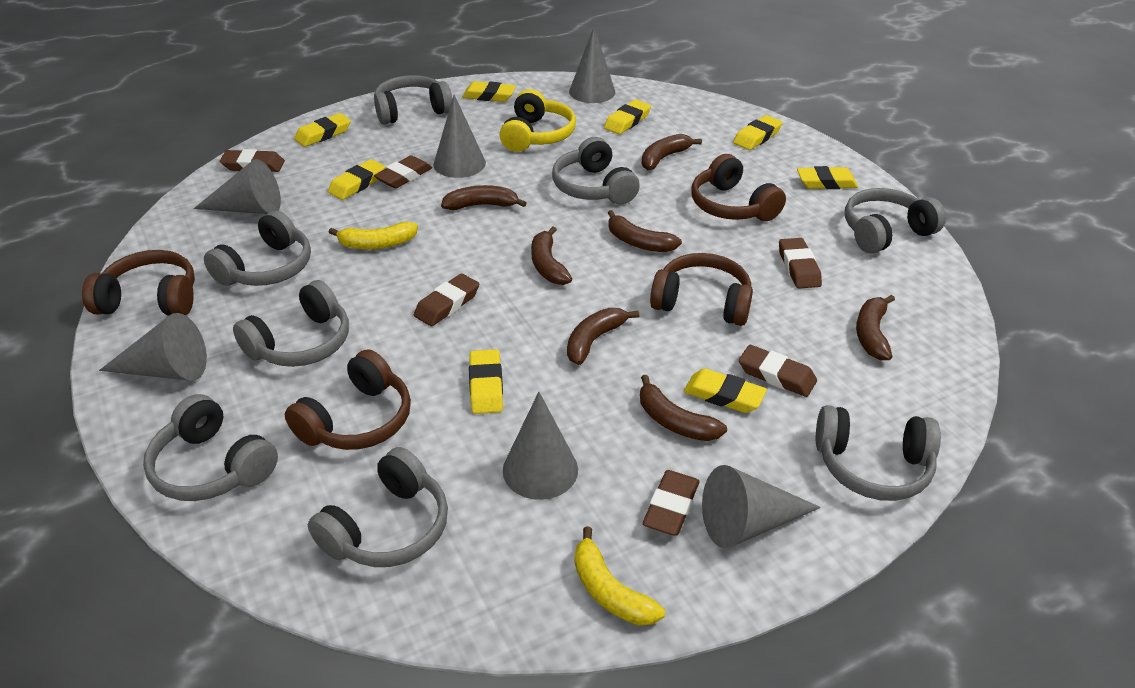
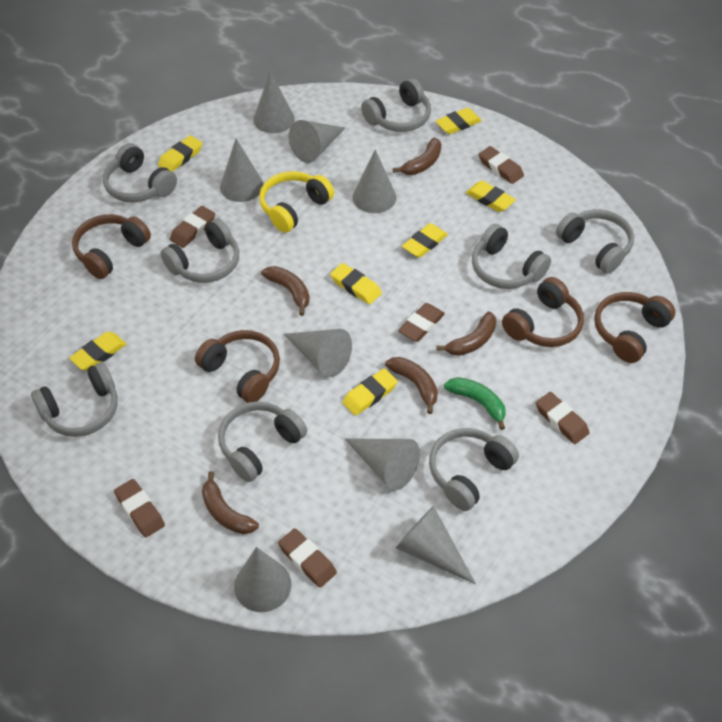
brown banana: [441,185,527,210] [531,226,572,285] [567,308,639,365] [608,210,682,252] [640,375,727,441] [642,134,702,170] [856,295,895,360] = 7 -> [202,471,259,534] [261,266,310,316] [385,357,438,414] [393,138,441,175] [436,311,496,356] = 5
green banana: none = 0 -> [444,377,506,430] = 1
grey cone: [99,313,207,381] [194,159,281,214] [434,94,486,178] [503,392,578,500] [569,27,616,103] [702,465,821,548] = 6 -> [220,139,263,202] [234,547,292,612] [253,71,295,133] [283,329,352,377] [289,120,345,163] [345,439,420,490] [353,149,396,213] [395,506,476,584] = 8
yellow banana: [329,222,418,249] [575,526,665,625] = 2 -> none = 0
yellow eraser: [294,113,351,147] [328,159,385,200] [462,81,516,102] [469,349,503,414] [604,100,651,134] [684,368,767,413] [733,115,783,150] [797,166,858,189] = 8 -> [69,332,126,371] [158,135,202,172] [330,263,382,304] [342,368,398,416] [402,223,448,258] [436,108,482,134] [466,181,516,212] = 7

